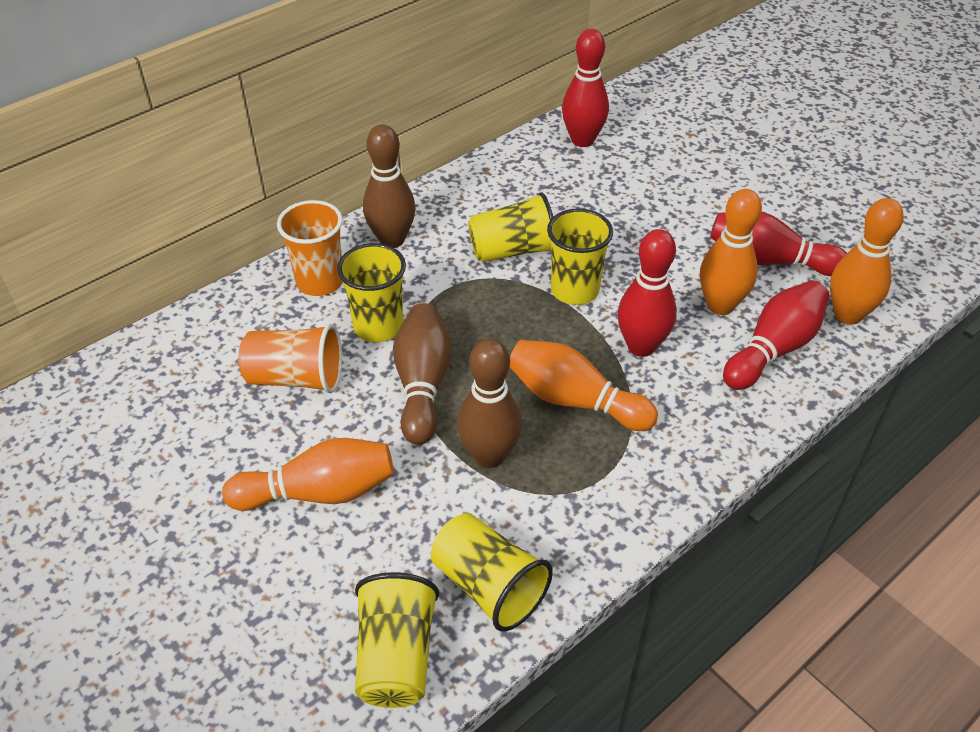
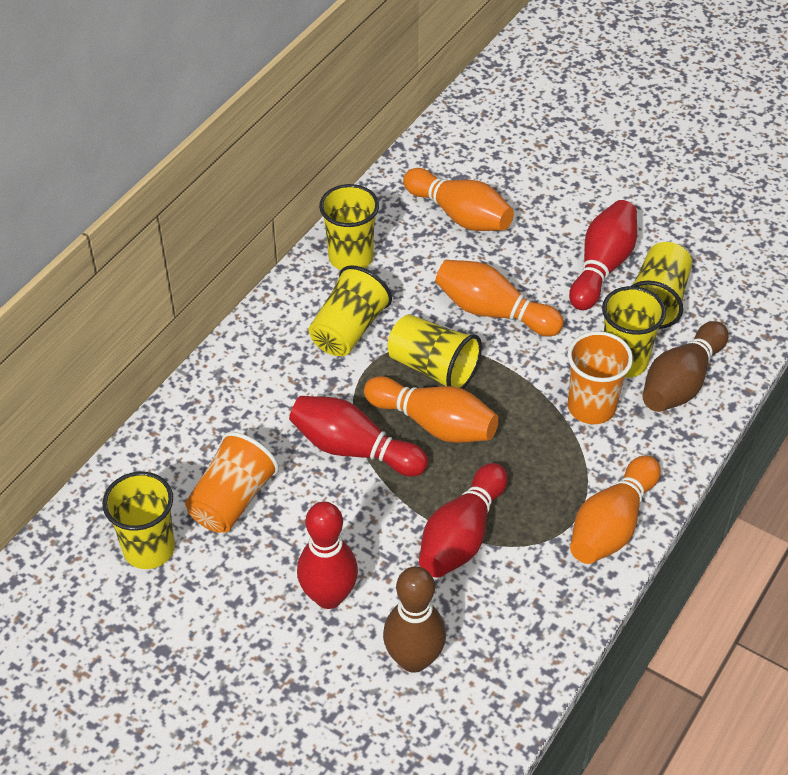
brown bowling pin: [363,125,416,248] [393,303,452,445] [457,339,522,468] = 3 -> [383,566,446,673] [642,321,728,412] = 2
yellow cup: [337,243,406,342] [355,572,439,708] [431,513,553,632] [468,193,553,262] [547,208,613,305] = 5 -> [102,472,175,569] [309,265,392,356] [319,184,379,270] [388,314,482,389] [602,286,666,378] [631,242,692,329] = 6

